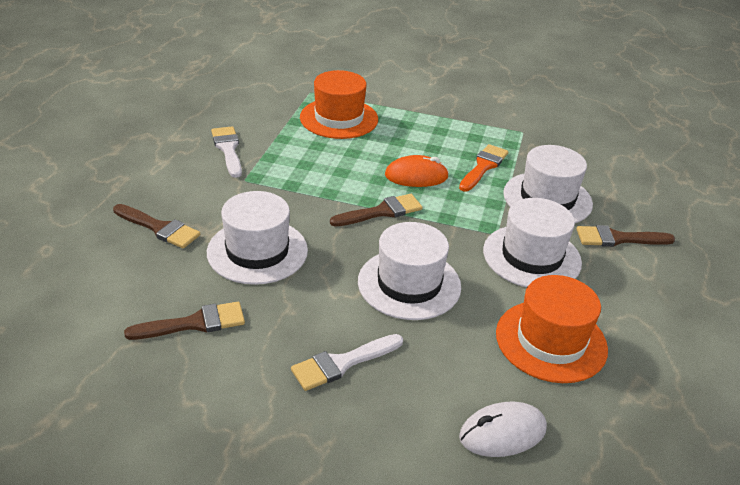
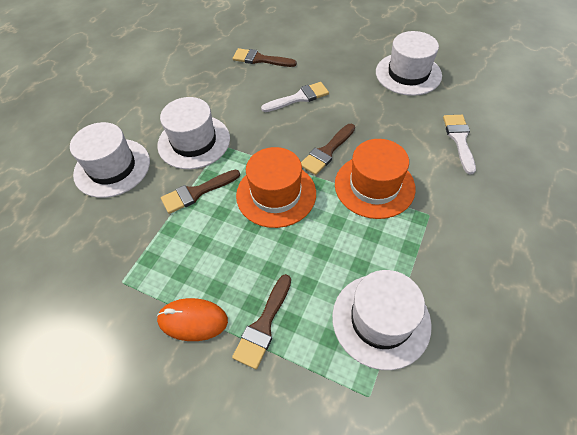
orange brush: [459,144,508,192] = 1 -> none = 0
white mouse: [459,402,547,457] = 1 -> none = 0

